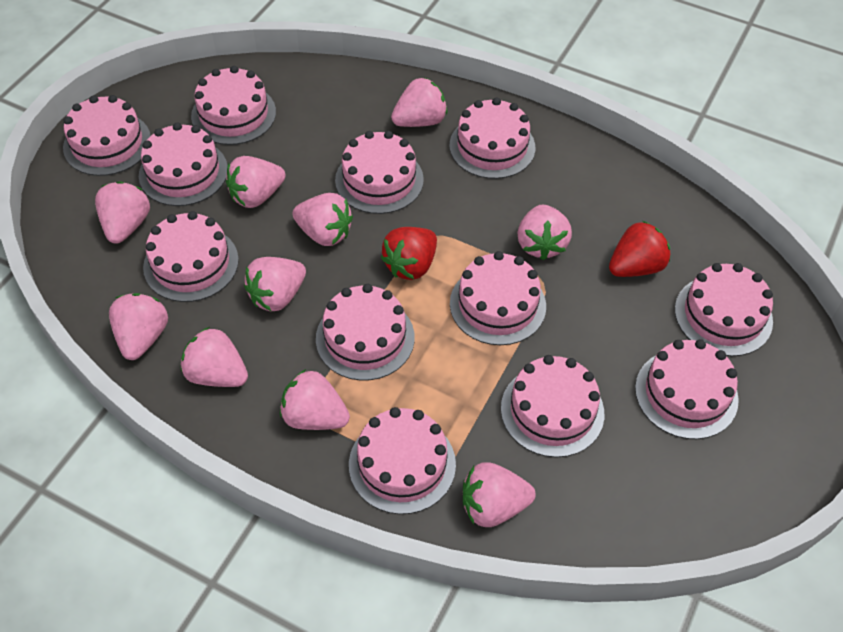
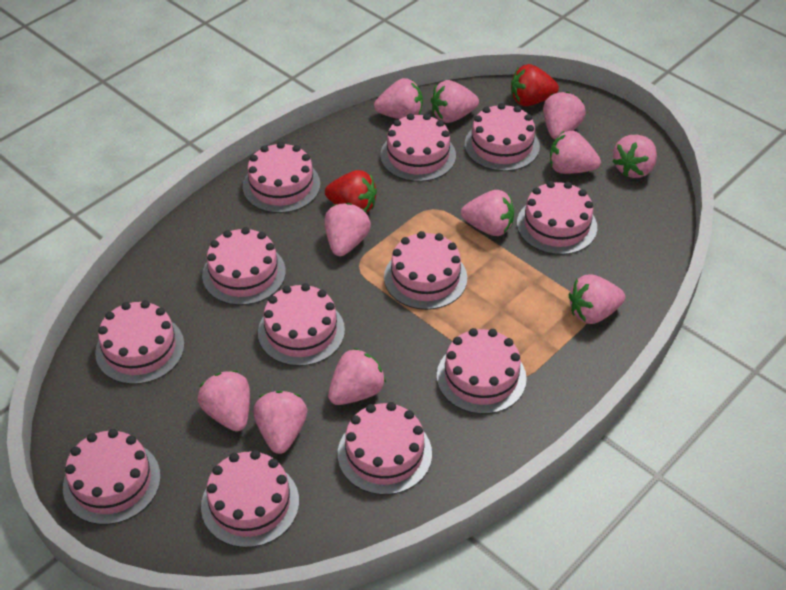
pink strawberry: [95,181,150,244] [109,293,168,360] [181,327,248,387] [226,156,286,208] [244,257,306,311] [280,369,350,430] [292,193,353,246] [391,77,447,127] [463,463,535,527] [518,205,572,260] = 10 -> [198,371,250,432] [253,391,307,454] [325,203,371,256] [328,348,386,405] [374,78,423,119] [431,80,479,123] [461,190,514,236] [543,92,586,140] [550,131,601,174] [569,275,625,324] [612,135,657,178] = 11

